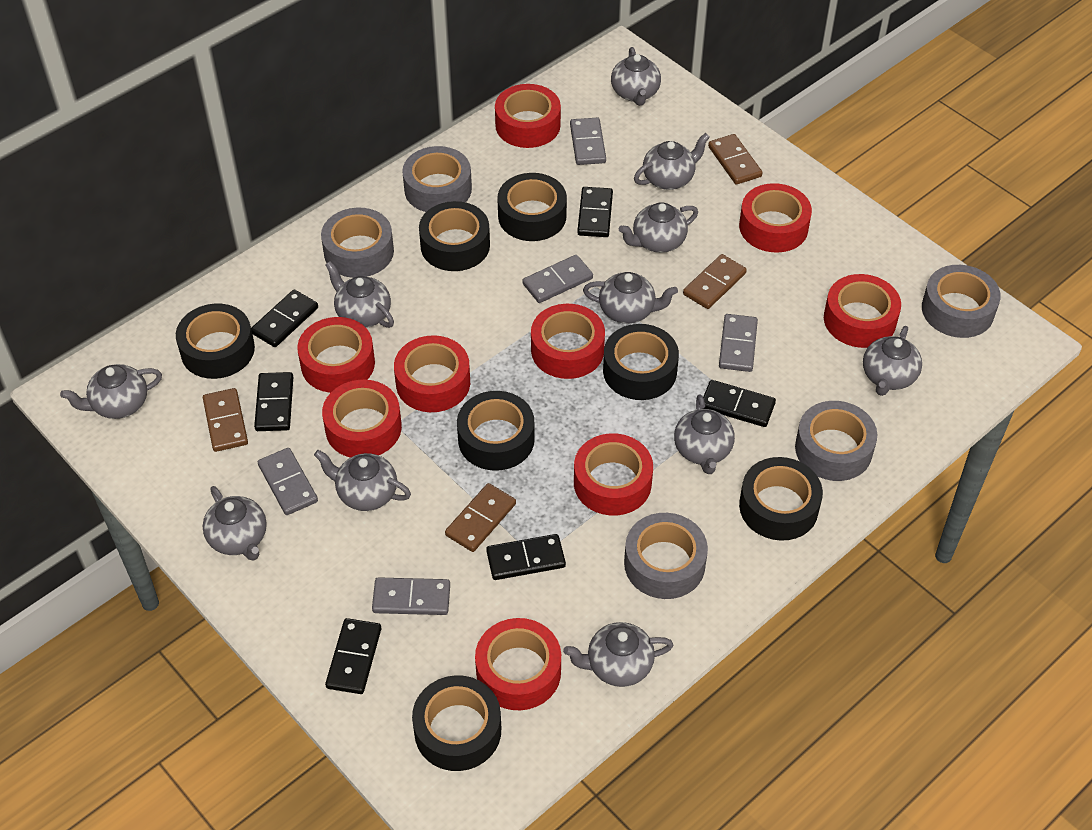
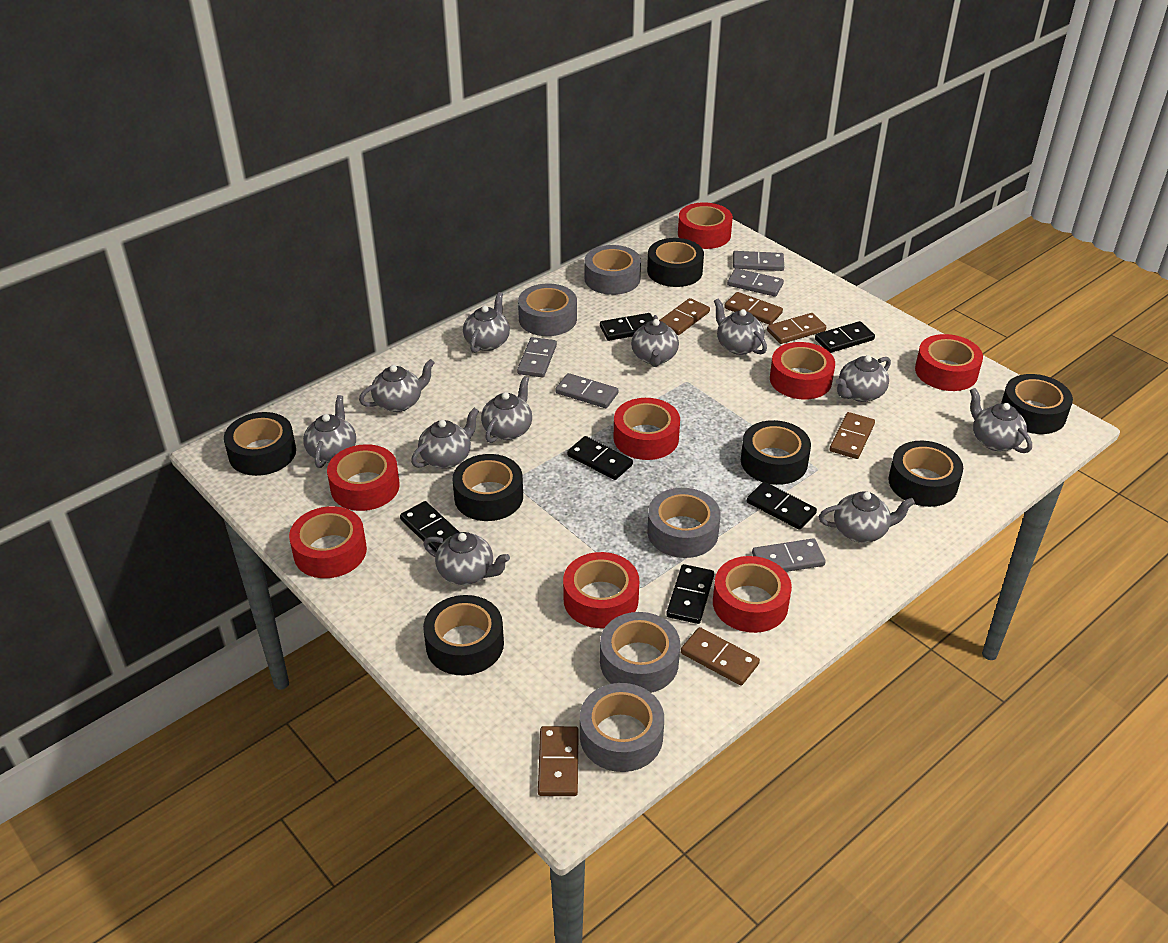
brown domino: [203,388,248,452] [445,483,516,552] [683,254,747,309] [708,134,762,185] = 4 -> [538,726,579,796] [659,298,710,335] [681,627,760,686] [724,292,783,325] [767,313,826,344] [830,412,875,459] = 6
red tape: [297,317,375,393] [322,380,402,458] [394,335,470,412] [475,618,561,710] [495,84,561,148] [531,304,605,379] [574,433,653,516] [739,183,812,253] [824,274,901,348] = 9 -> [289,506,367,578] [327,444,400,511] [563,552,639,628] [613,398,680,460] [678,202,733,249] [713,556,792,633] [770,342,835,399] [915,334,983,391] = 8

